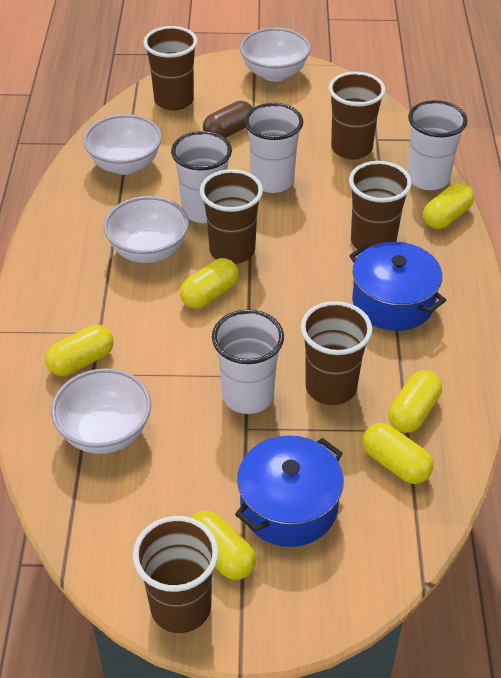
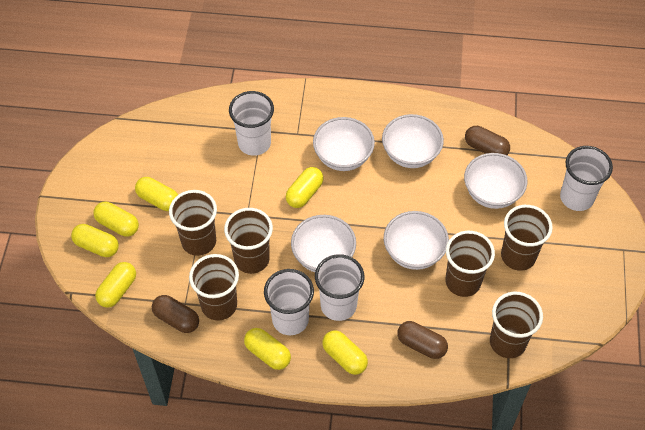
blue pot: [235,435,344,547] [349,242,446,331] = 2 -> none = 0
brown capsule: [203,101,253,138] = 1 -> [152,295,199,333] [397,321,448,359] [465,126,510,155] = 3
white bowl: [51,368,151,454] [83,114,162,175] [104,196,189,263] [240,28,311,82] = 4 -> [291,215,356,272] [313,117,375,171] [382,114,444,168] [383,211,449,270] [464,153,527,209] = 5
yellow capsule: [45,325,114,376] [180,258,239,309] [191,511,256,580] [362,423,433,484] [389,370,442,433] [423,183,474,229] = 6 -> [71,224,119,257] [93,202,139,237] [95,262,136,308] [135,177,178,211] [244,328,291,370] [286,167,324,208] [322,330,368,375] = 7

